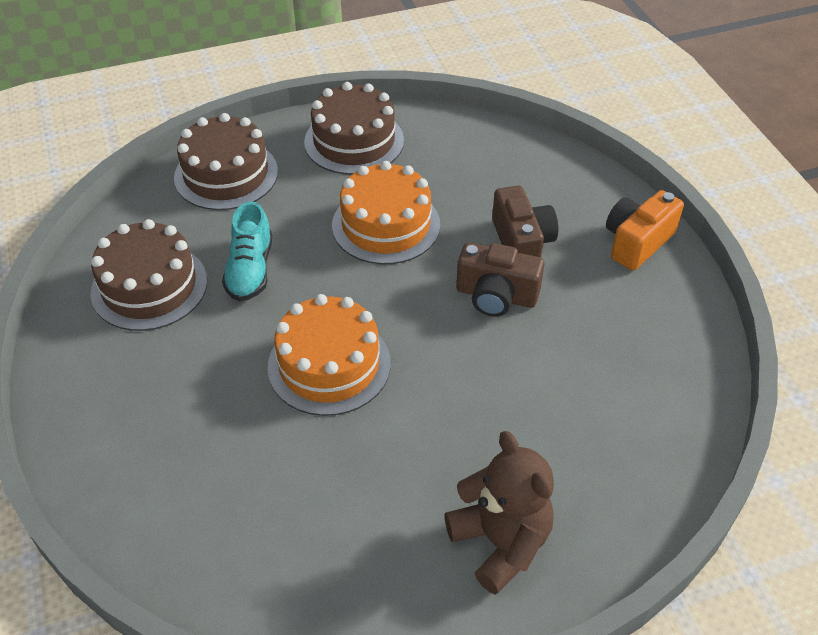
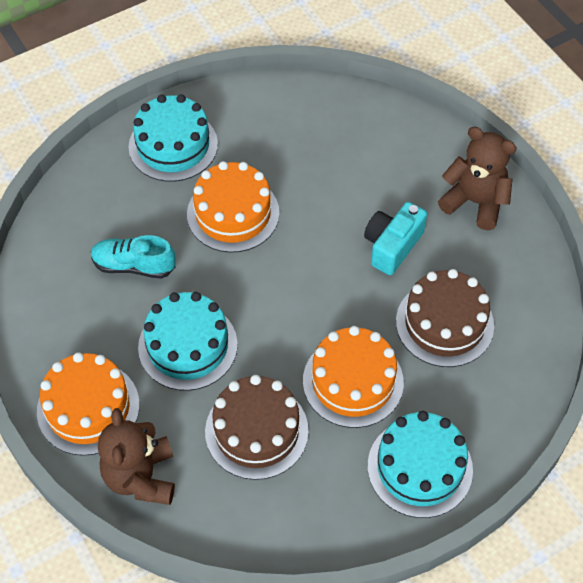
brown cake: [91,219,207,331] [174,113,278,210] [304,82,404,175] = 3 -> [205,375,309,480] [396,269,494,367] = 2
brown camera: [456,242,544,317] [492,186,558,257] = 2 -> none = 0
brown teddy bear: [445,431,554,595] = 1 -> [98,408,175,505] [438,127,517,230] = 2
orange cake: [267,294,391,416] [332,161,440,264] = 2 -> [37,352,140,456] [187,161,279,253] [303,326,404,428] = 3
orange camera: [606,190,684,271] = 1 -> none = 0
turquoise cake: none = 0 -> [129,94,218,182] [138,292,237,391] [368,411,473,518] = 3
turquoise camera: none = 0 -> [364,202,427,275] = 1

